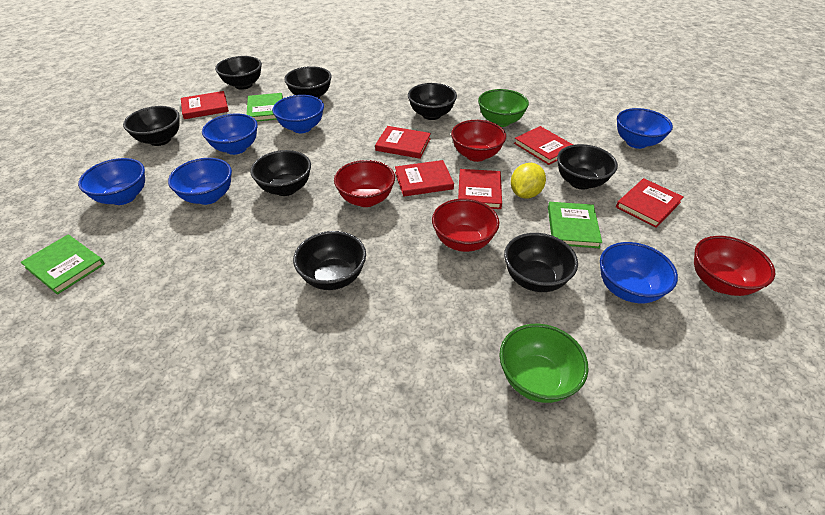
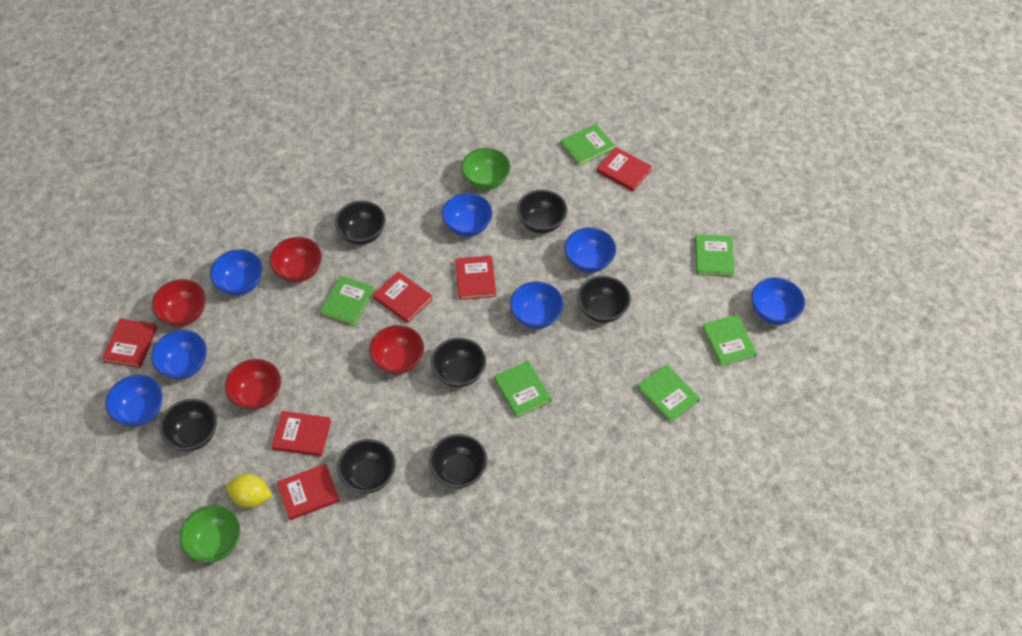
black bowl: [123,106,180,146] [215,56,262,90] [250,150,311,196] [284,66,332,98] [293,231,366,290] [408,83,457,120] [504,233,578,292] [557,144,618,190] = 8 -> [160,399,217,451] [335,200,386,245] [337,439,396,494] [429,434,487,488] [431,337,486,387] [517,189,567,233] [577,276,631,323] = 7
blue bowl: [78,158,145,205] [168,158,232,205] [202,114,258,155] [272,95,324,133] [600,242,678,303] [617,108,673,149] = 6 -> [105,375,163,426] [151,330,207,379] [210,249,263,296] [442,193,492,237] [510,281,563,329] [565,227,616,273] [751,277,805,325] = 7
green book: [21,235,105,295] [246,93,283,122] [548,202,602,248] = 3 -> [320,276,374,327] [494,361,552,418] [560,124,615,166] [637,364,700,423] [695,234,735,277] [702,314,757,366] = 6

